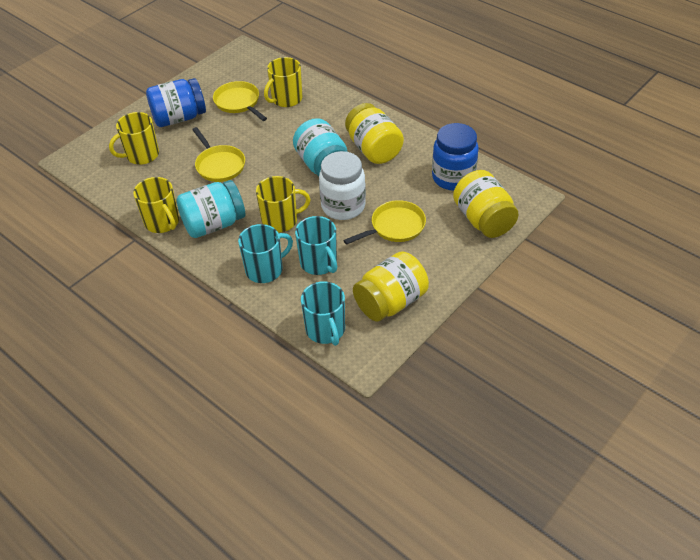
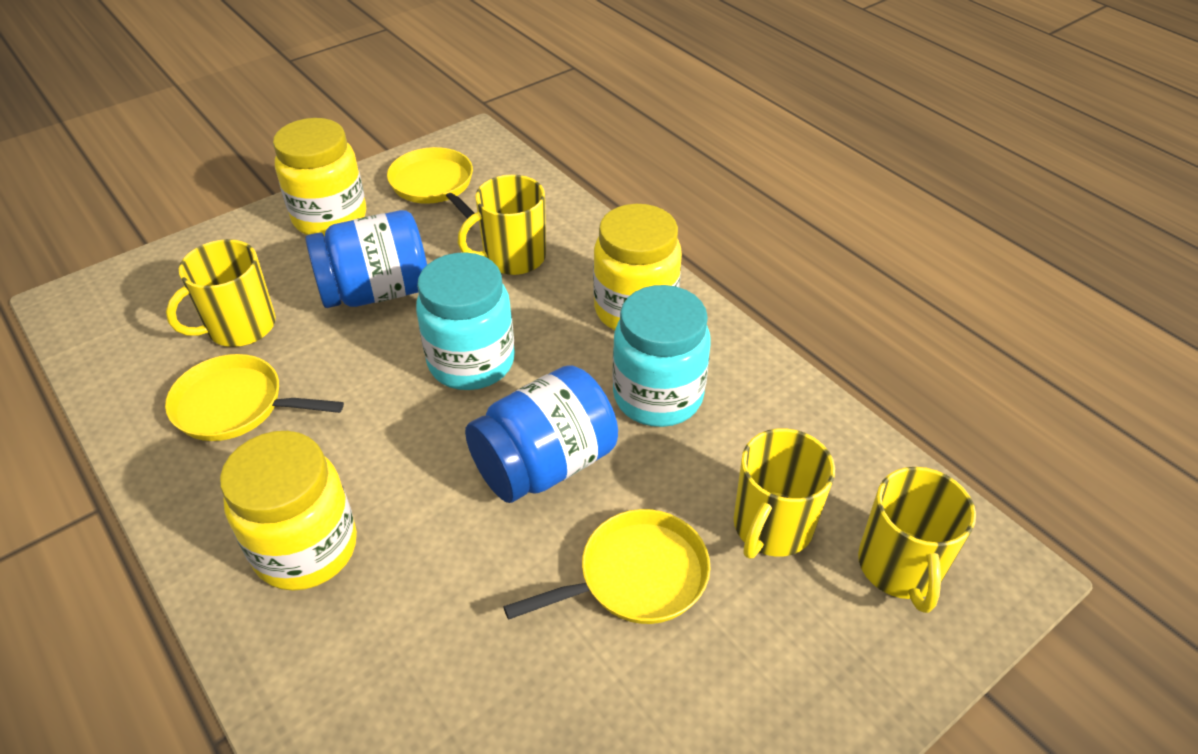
turquoise mug: [238,224,293,283] [295,216,337,275] [301,281,345,346] = 3 -> none = 0
white jar: [319,151,366,220] = 1 -> none = 0

